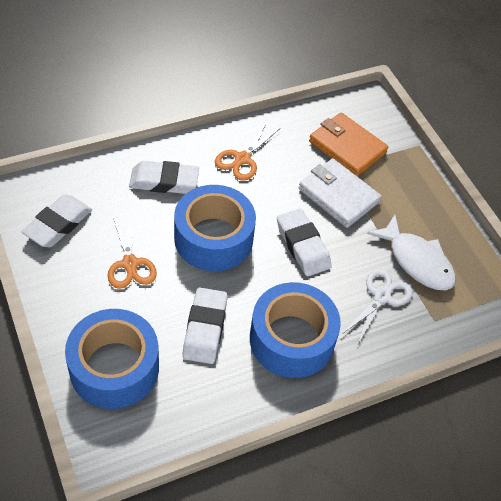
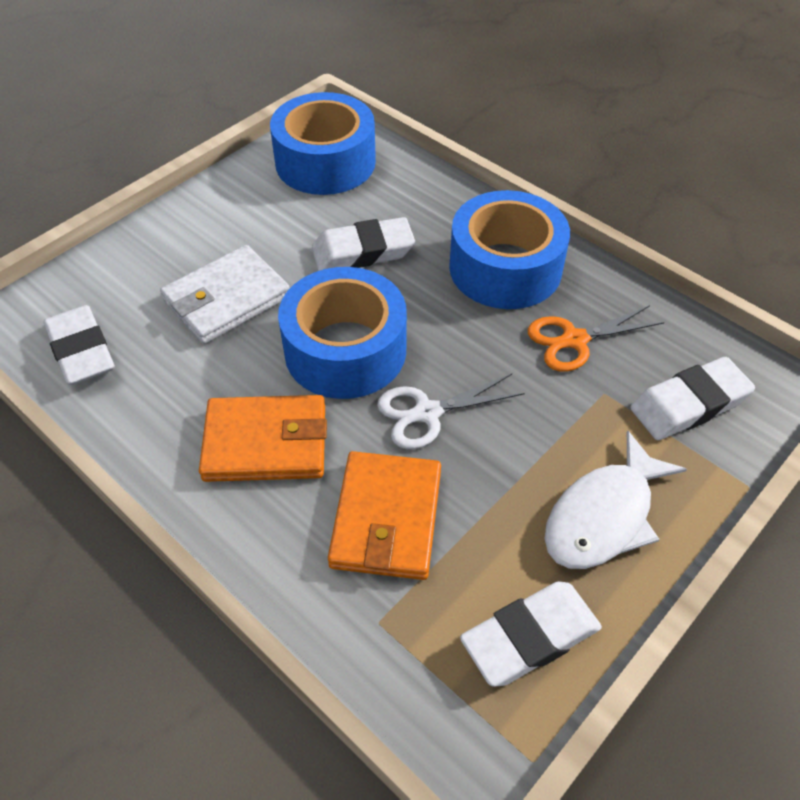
orange scissors: [108,216,157,289] [215,122,279,181] = 2 -> [528,305,664,372] = 1
orange wallet: [309,113,388,176] = 1 -> [199,395,327,482] [328,451,441,580] = 2

